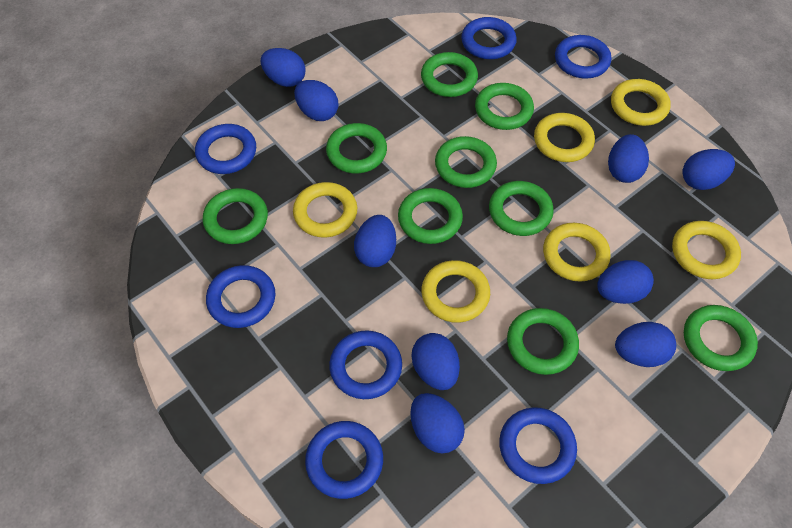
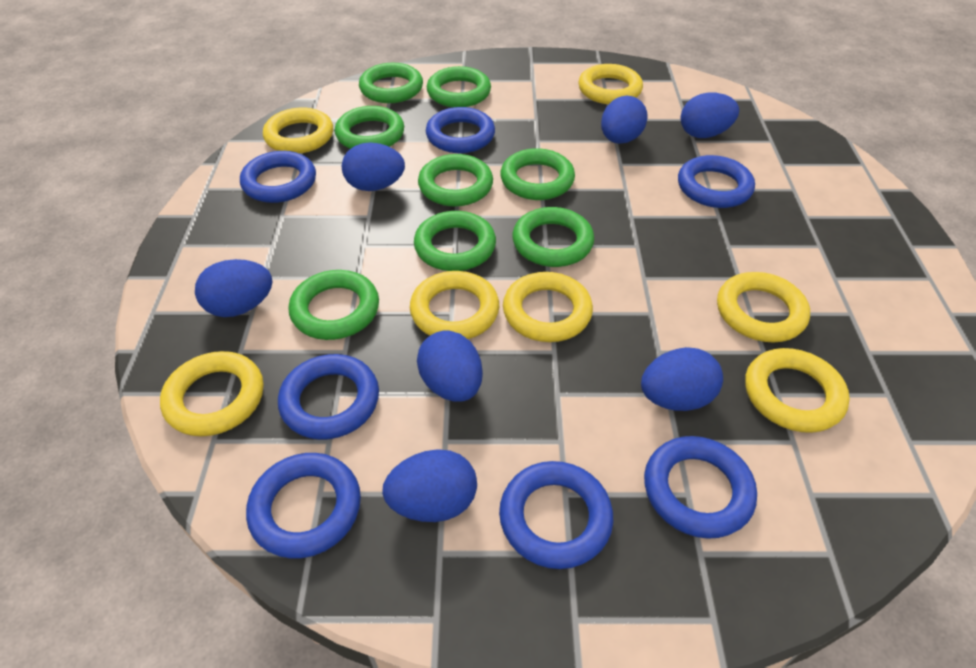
blue egg: [261,48,306,87] [294,80,338,121] [354,215,396,267] [410,393,465,454] [412,333,460,390] [597,260,654,304] [608,134,649,183] [615,322,676,367] [682,149,735,190] = 9 -> [195,259,273,317] [342,142,405,191] [382,449,477,522] [417,330,483,402] [601,96,648,144] [641,347,723,411] [680,92,739,138] = 7
green ring: [203,188,268,244] [326,123,387,173] [398,188,463,244] [421,52,478,97] [435,136,497,188] [475,83,534,130] [489,181,554,236] [507,308,579,375] [684,305,758,371] = 9 -> [289,270,379,340] [335,106,404,149] [359,63,423,103] [414,211,496,271] [418,154,493,207] [427,66,491,107] [500,148,575,200] [512,207,594,267] = 8
yellow ring: [293,182,357,238] [421,260,490,323] [534,113,595,162] [543,223,610,282] [611,79,671,126] [672,221,741,279] = 6 -> [160,351,263,436] [263,108,333,154] [410,271,499,339] [503,272,593,342] [578,64,643,104] [717,272,810,343] [745,348,850,433] = 7

